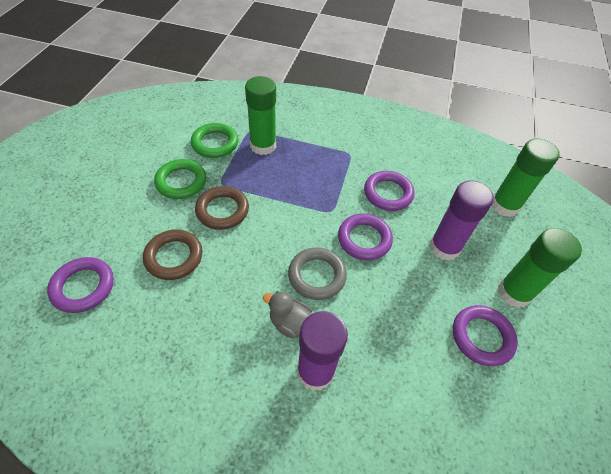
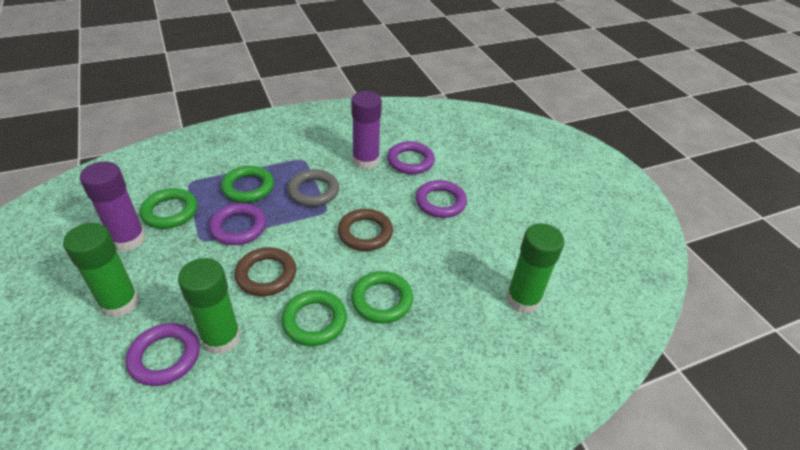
green ring: [154,159,206,199] [191,123,238,158] = 2 -> [140,188,198,229] [221,166,274,203] [281,290,347,346] [351,271,413,324] = 4
grey duck: [263,291,312,339] = 1 -> none = 0

